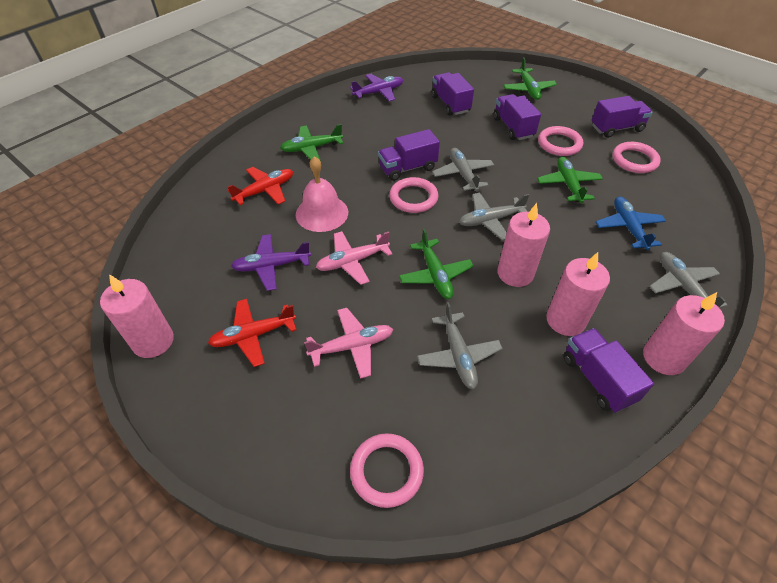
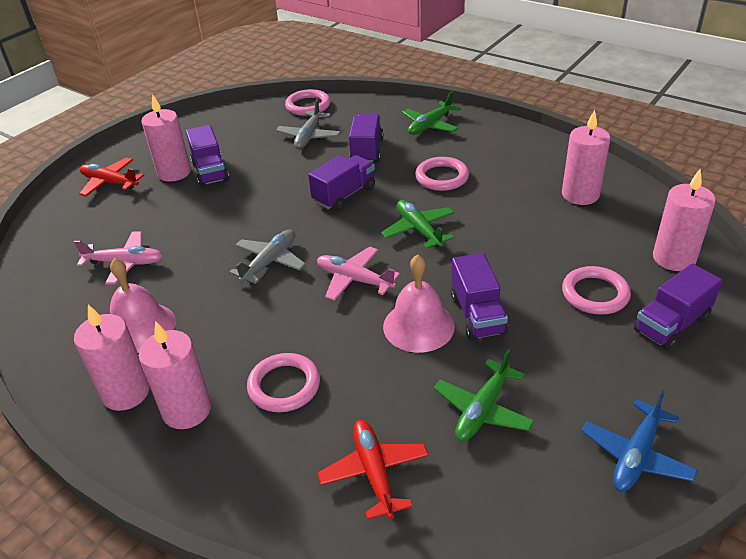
green plane: [280,124,343,161] [399,229,474,299] [503,57,557,100] [537,157,603,203] = 4 -> [381,200,455,249] [402,91,461,135] [434,349,534,441] = 3
grey plane: [417,302,503,389] [432,148,494,191] [459,193,529,240] [649,252,727,308] = 4 -> [229,229,306,284] [276,99,341,149] = 2
pink bell: [296,156,348,232] = 1 -> [110,258,176,353] [383,254,455,353] = 2
pink candle: [100,274,174,358] [497,203,550,287] [546,252,610,336] [643,292,725,375] = 4 -> [74,304,150,411] [139,321,211,429] [141,94,191,182] [562,110,610,205] [653,169,716,271] = 5
purple plane: [231,234,311,291] [350,74,403,101] = 2 -> none = 0

